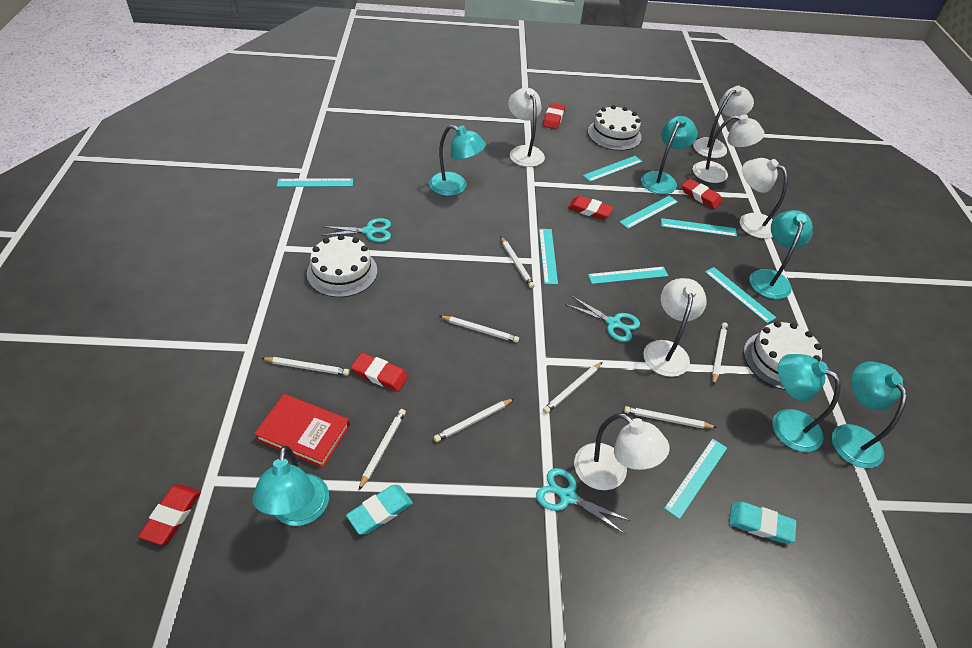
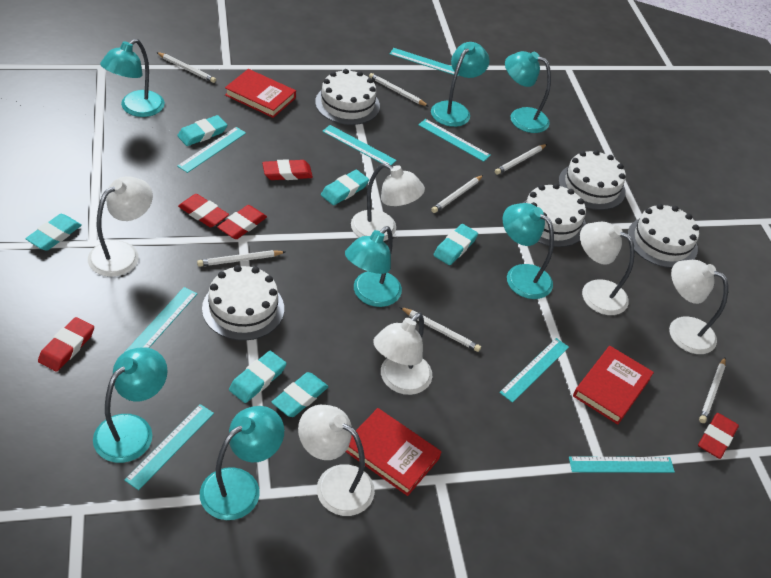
red book: [254,394,350,468] = 1 -> [225,69,296,118] [346,408,441,496] [573,346,654,425] = 3
turquoise eraser: [346,485,413,535] [729,502,796,543] = 2 -> [25,214,82,251] [177,115,227,146] [229,351,287,403] [271,372,329,417] [321,170,369,205] [433,224,478,265] = 6
turquoise lamp: [252,446,329,526] [429,125,486,196] [641,116,698,194] [749,210,813,299] [773,354,841,452] [832,362,907,468] = 6 -> [93,347,168,463] [100,39,165,117] [200,406,284,520] [345,226,402,307] [431,42,490,127] [503,203,554,299] [505,51,551,133] = 7
turquoise scissors: [321,218,391,242] [536,468,631,534] [565,296,640,342] = 3 -> none = 0
white cake: [307,234,377,297] [588,105,642,151] [744,321,822,390] = 3 -> [202,265,284,341] [315,69,380,125] [523,184,586,247] [558,150,626,210] [628,204,699,268] = 5
white pencil: [261,357,350,376] [358,409,406,491] [434,398,514,442] [440,316,519,343] [501,237,535,288] [543,362,602,414] [624,406,717,428] [712,322,728,385] = 8 -> [156,52,216,83] [197,250,285,267] [369,73,429,107] [400,307,481,352] [431,175,483,213] [495,144,547,175] [699,357,726,423] = 7

